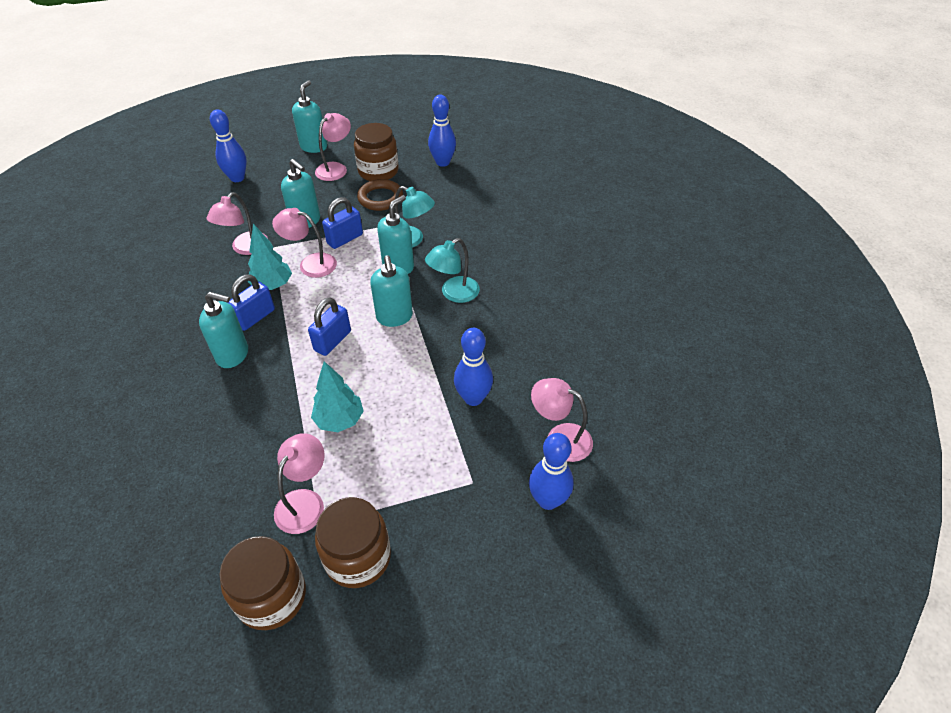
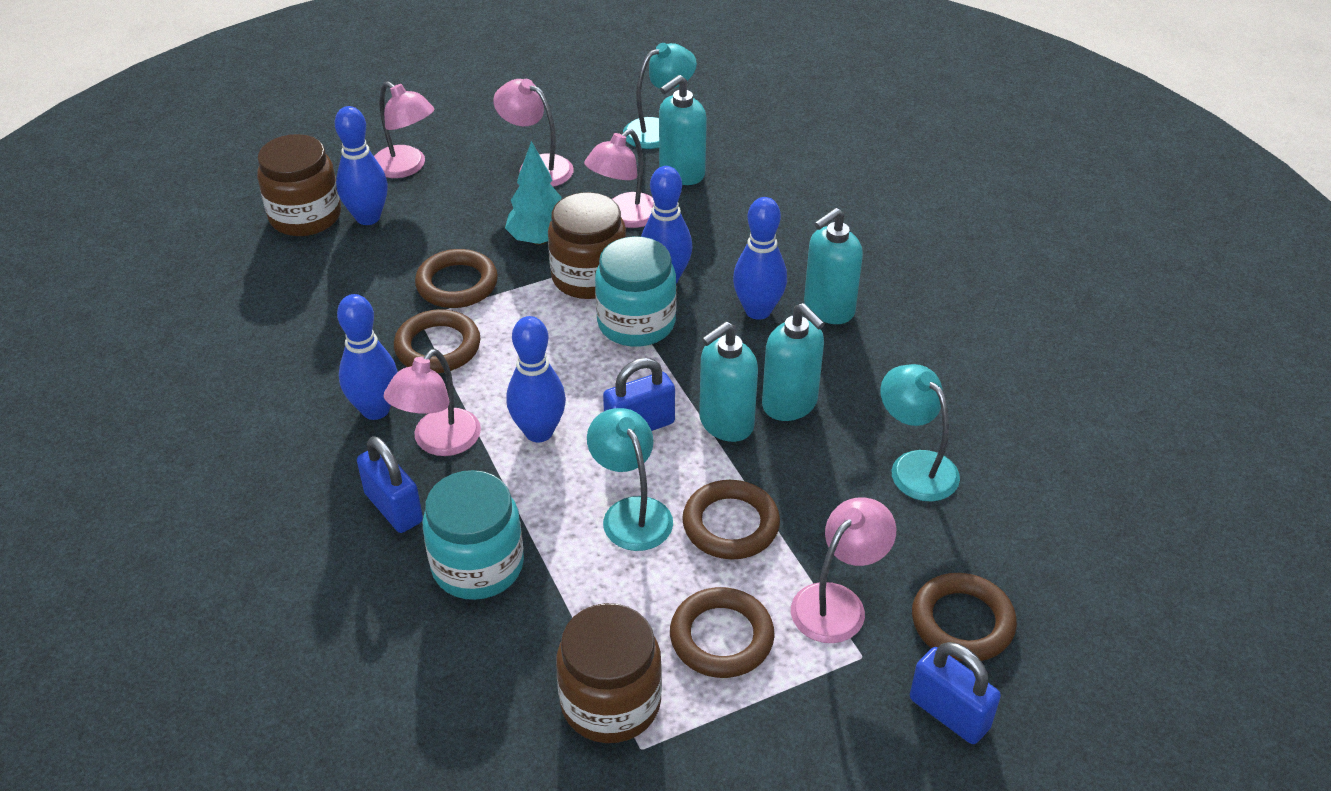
blue bowling pin: [210,109,247,182] [428,95,456,167] [454,328,493,406] [529,433,574,510] = 4 -> [335,106,388,225] [337,294,398,420] [506,316,566,442] [641,166,693,284] [733,197,787,320] = 5
brown ring: [357,179,403,211] = 1 -> [394,309,480,373] [415,249,498,308] [670,587,775,678] [682,480,780,560] [912,573,1017,661] = 5
turquoise jar: none = 0 -> [423,470,524,600] [595,236,676,347] = 2
turquoise lamp: [395,186,435,248] [425,238,480,303] = 2 -> [587,408,673,551] [623,43,697,149] [880,364,960,501] = 3
turquoise soap dispenser: [199,292,248,368] [281,159,320,228] [292,80,327,153] [370,255,413,327] [377,195,414,274] = 5 -> [659,75,707,185] [699,322,758,442] [762,303,825,421] [804,208,863,324] = 4
turquoise tree: [248,224,292,290] [311,361,364,432] = 2 -> [505,141,562,245] = 1

